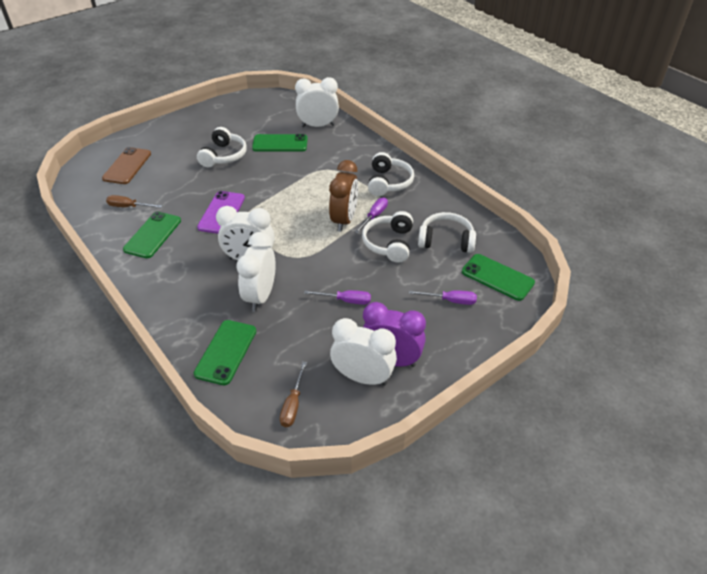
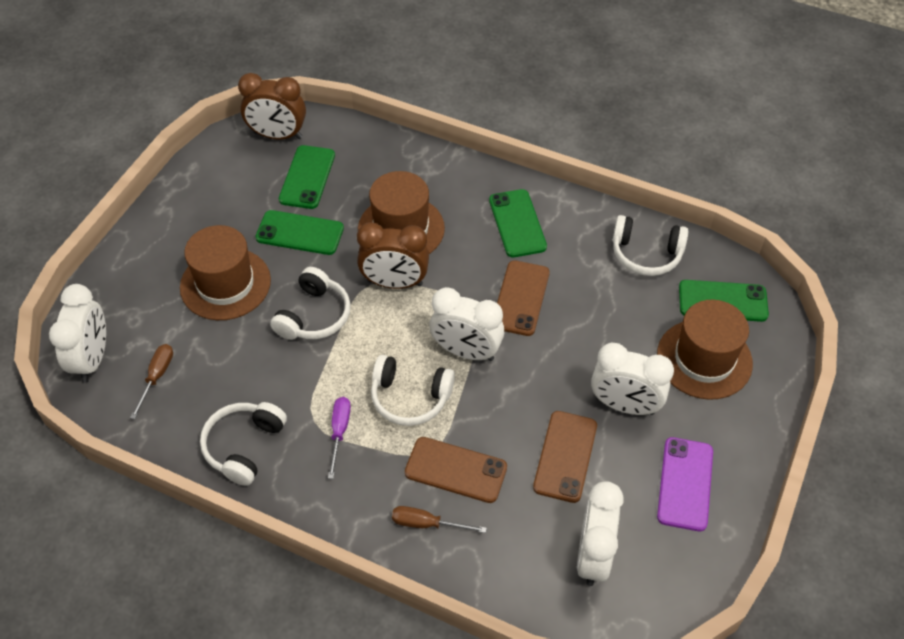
brown clock: [329,160,358,232] = 1 -> [238,73,306,140] [357,222,429,289] = 2
brown hat: none = 0 -> [180,225,271,320] [358,171,445,254] [657,300,753,400] = 3
brown phone: [102,147,151,184] = 1 -> [405,437,507,503] [497,260,550,336] [533,411,597,503] = 3
purple clock: [363,302,426,367] = 1 -> none = 0
purple screwdriver: [304,290,371,305] [354,198,388,234] [409,290,477,305] = 3 -> [328,397,351,479] = 1

